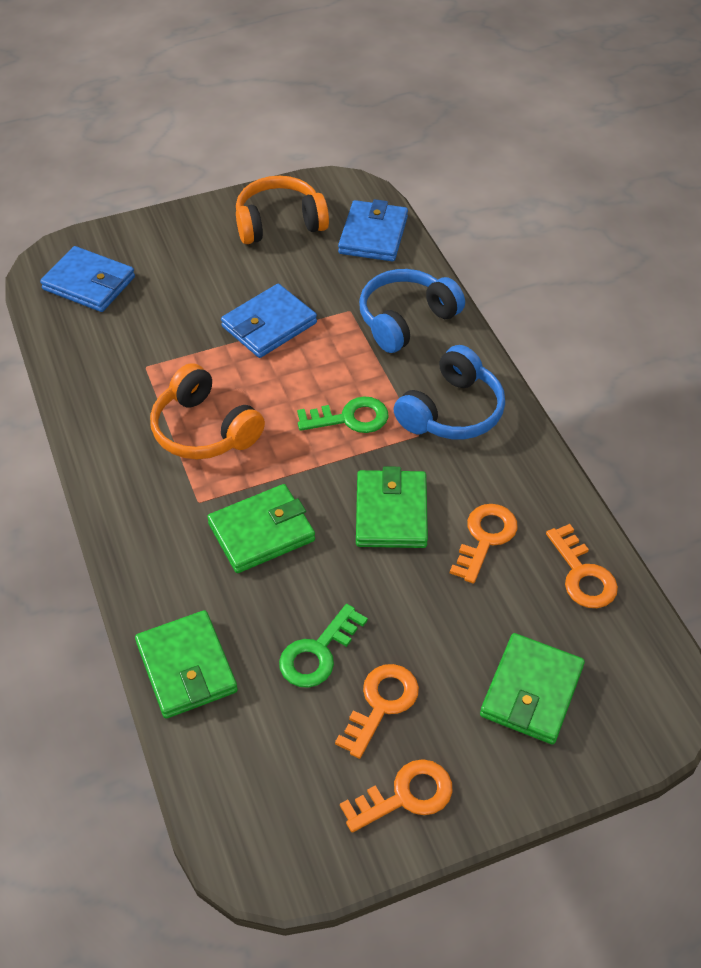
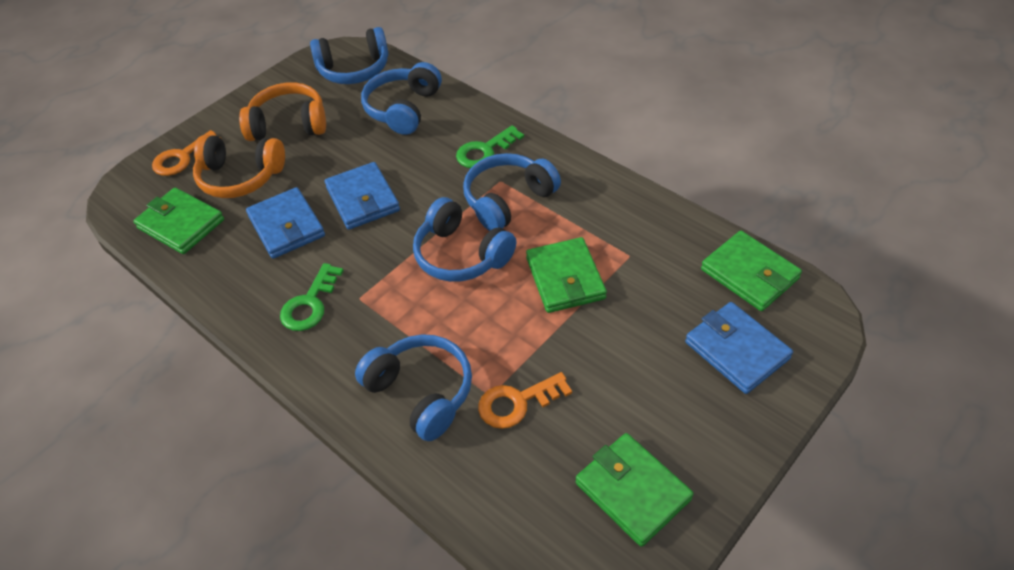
blue headphones: [359,269,465,353] [394,345,505,439] = 2 -> [310,27,388,84] [355,334,472,441] [361,62,442,135] [413,197,516,282] [463,153,561,231] = 5
orange key: [335,664,419,759] [340,759,452,833] [450,504,518,583] [546,524,618,608] = 4 -> [152,130,219,176] [478,372,572,429] = 2

